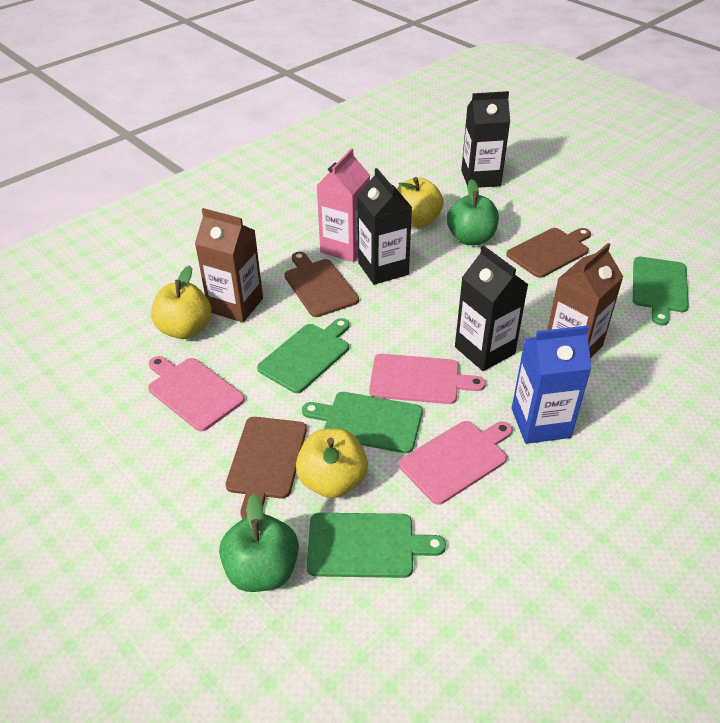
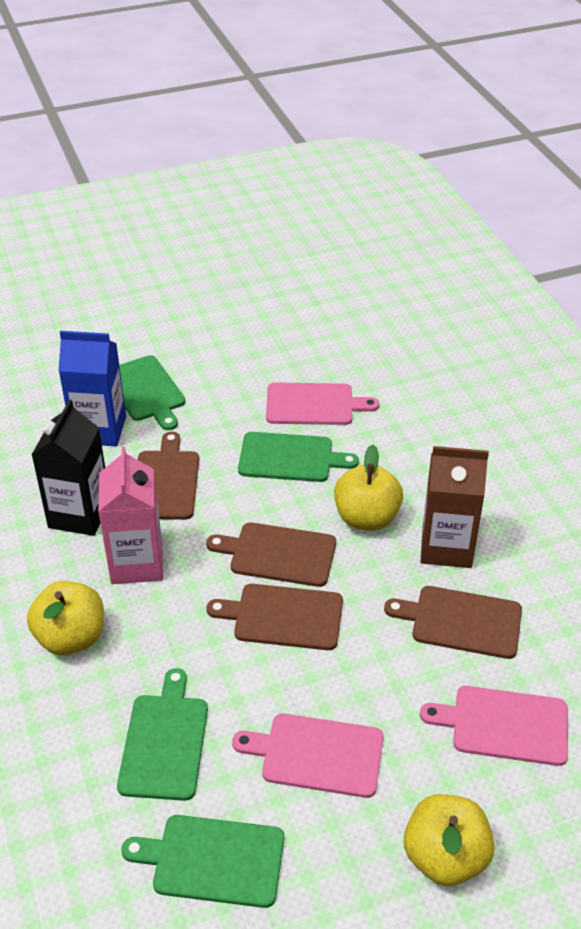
black carton: [357,168,412,285] [455,245,529,371] [461,91,510,188] = 3 -> [32,400,105,536] = 1
brown carton: [195,208,263,323] [547,243,623,358] = 2 -> [420,446,489,568] = 1
brown cutting board: [225,417,307,519] [284,252,359,317] [506,228,591,278] = 3 -> [138,432,199,520] [206,522,336,587] [207,584,343,650] [384,586,522,659] = 4
green apple: [219,493,299,592] [447,179,499,245] = 2 -> none = 0

